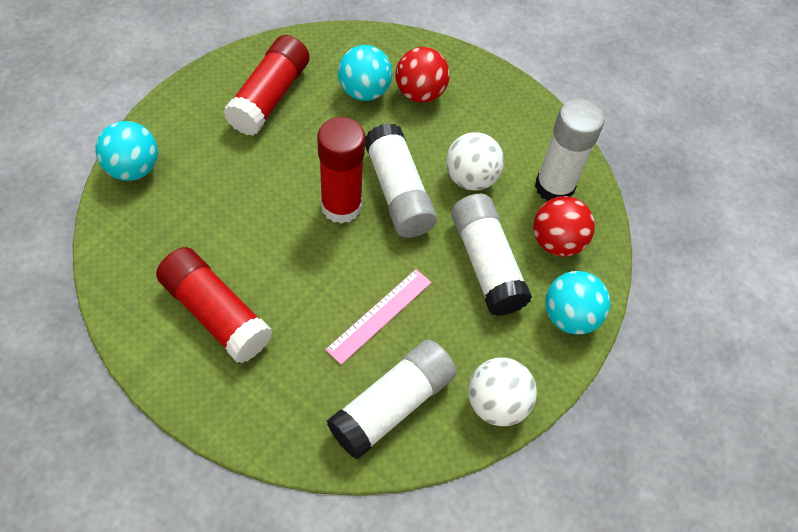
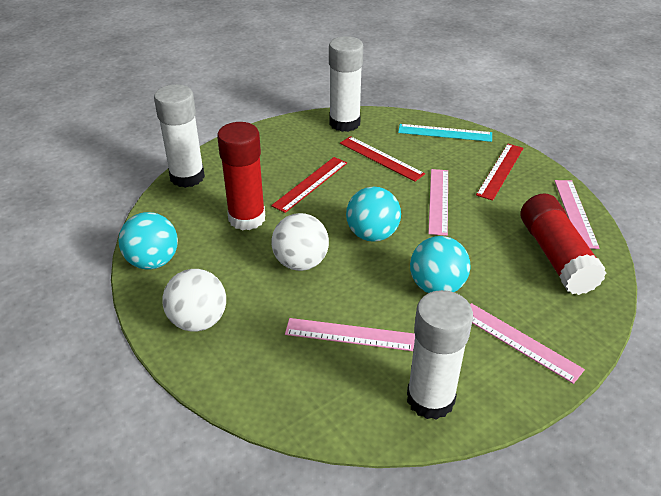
pink ruler: [325,269,432,365] = 1 -> [285,318,415,351] [428,169,448,236] [470,303,585,384] [555,180,599,249] = 4
red ball: [395,47,450,103] [533,196,595,257] = 2 -> none = 0
red glue stick: [156,247,273,363] [223,35,310,136] [317,117,365,224] = 3 -> [217,122,265,230] [520,193,606,295] = 2
red ruler: none = 0 -> [271,157,347,213] [340,136,425,182] [476,144,523,201] = 3
turquoise ruler: none = 0 -> [398,124,492,142] = 1
white glue stick: [327,339,457,459] [365,123,437,238] [451,194,532,316] [535,99,604,201] = 4 -> [154,84,205,188] [329,36,363,132] [407,290,473,420] = 3

